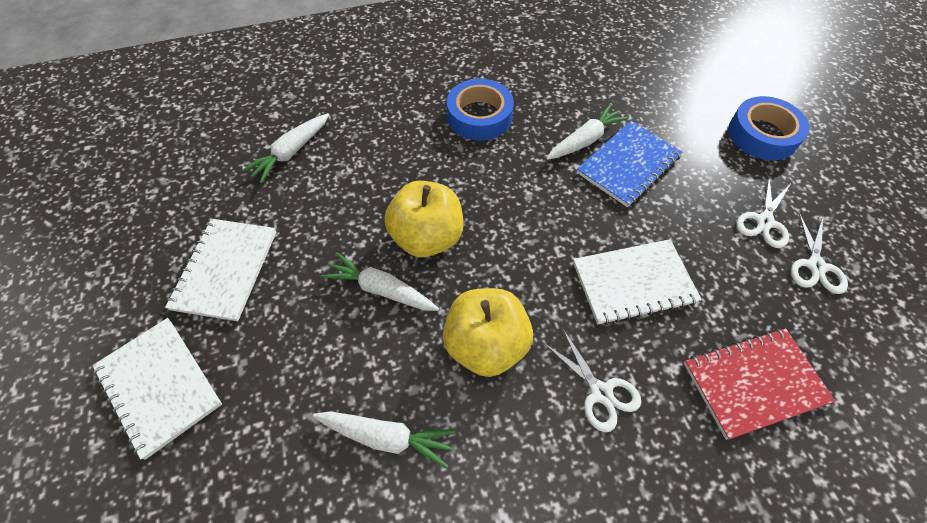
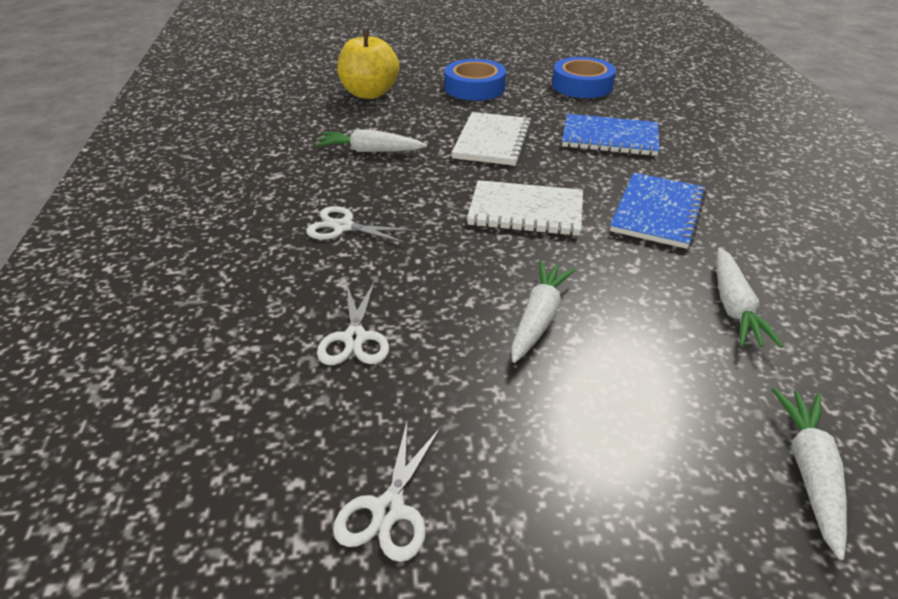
blue notebook: [577,121,682,207] = 1 -> [562,114,659,156] [610,173,706,249] = 2
red notebook: [684,328,835,440] = 1 -> none = 0
white notebook: [92,318,222,460] [165,219,277,321] [573,239,702,325] = 3 -> [451,112,532,166] [467,180,583,236] = 2
yellow apple: [384,181,463,257] [443,288,533,377] = 2 -> [337,30,399,99] = 1

